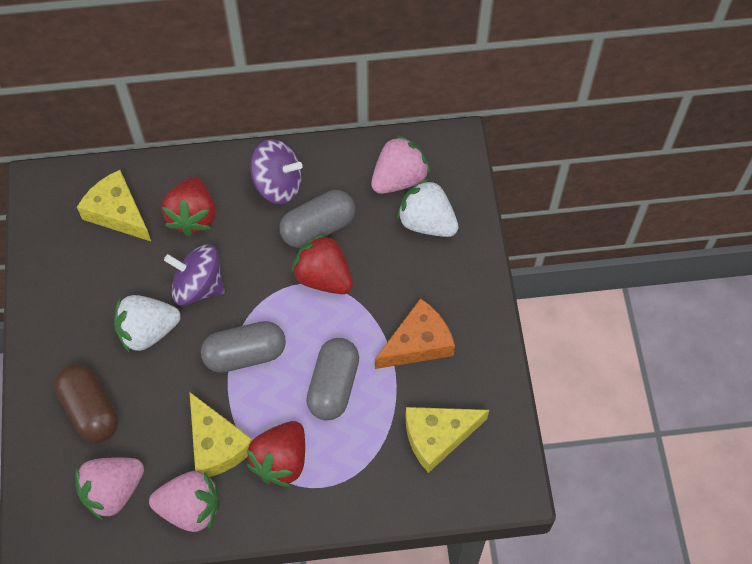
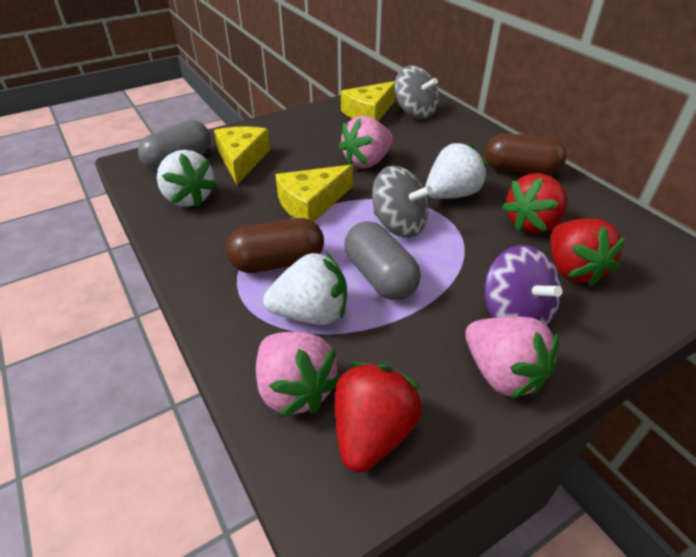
brown capsule: [55,364,118,443] = 1 -> [226,218,324,273] [485,133,566,176] = 2
grey capsule: [201,321,286,373] [280,190,355,248] [306,338,359,420] = 3 -> [138,120,211,171] [344,221,421,300] = 2
grey spinning top: none = 0 -> [372,165,433,238] [394,65,439,119] = 2
orange cheese: [375,298,455,369] = 1 -> none = 0
purple spinning top: [164,244,225,306] [250,139,303,204] = 2 -> [484,245,562,326] = 1
white strawberry: [114,295,181,353] [397,178,459,237] = 2 -> [157,150,217,207] [263,252,347,325] [425,142,487,199] = 3

